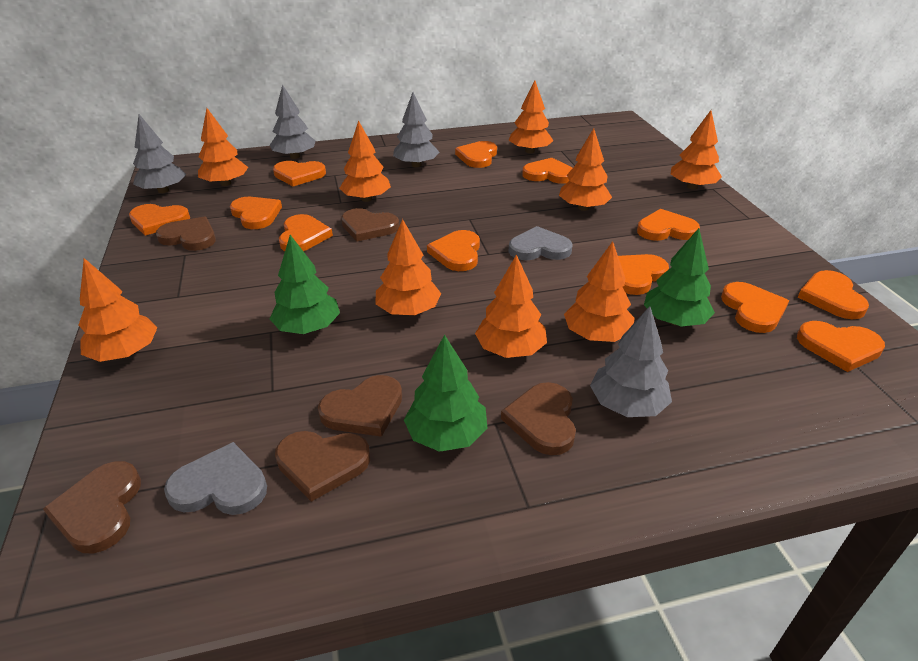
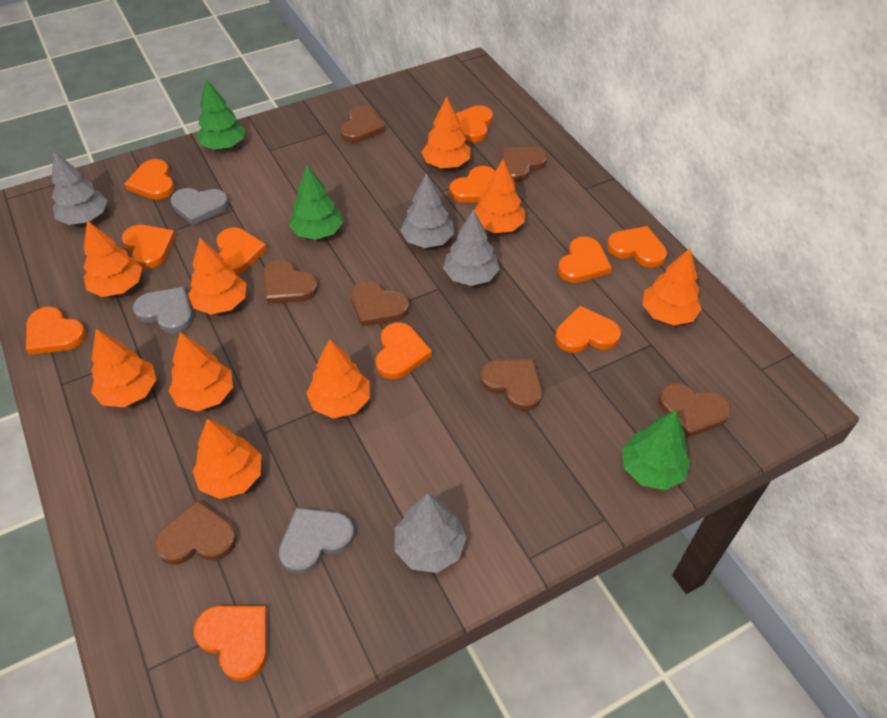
brown heart: [43,461,141,553] [156,216,216,251] [275,431,370,502] [318,375,402,437] [341,208,399,241] [501,382,576,455] = 6 -> [155,500,237,565] [263,260,318,304] [340,106,386,143] [351,281,409,327] [480,359,542,411] [502,147,547,182] [658,383,731,438] = 7
grey heart: [164,442,267,515] [509,226,572,260] = 2 -> [133,287,193,333] [170,188,229,225] [279,508,354,574] = 3
orange heart: [129,204,190,236] [230,197,282,229] [273,161,326,186] [279,214,333,251] [427,230,480,271] [455,141,497,168] [522,158,572,184] [618,254,669,295] [637,209,700,241] [721,282,789,333] [797,321,885,372] [798,270,869,319] = 12 -> [26,307,86,355] [122,225,176,268] [125,159,175,200] [194,606,267,681] [216,228,267,274] [376,322,432,379] [449,166,495,203] [456,105,493,142] [555,306,621,353] [558,237,612,283] [607,226,667,268] = 11

